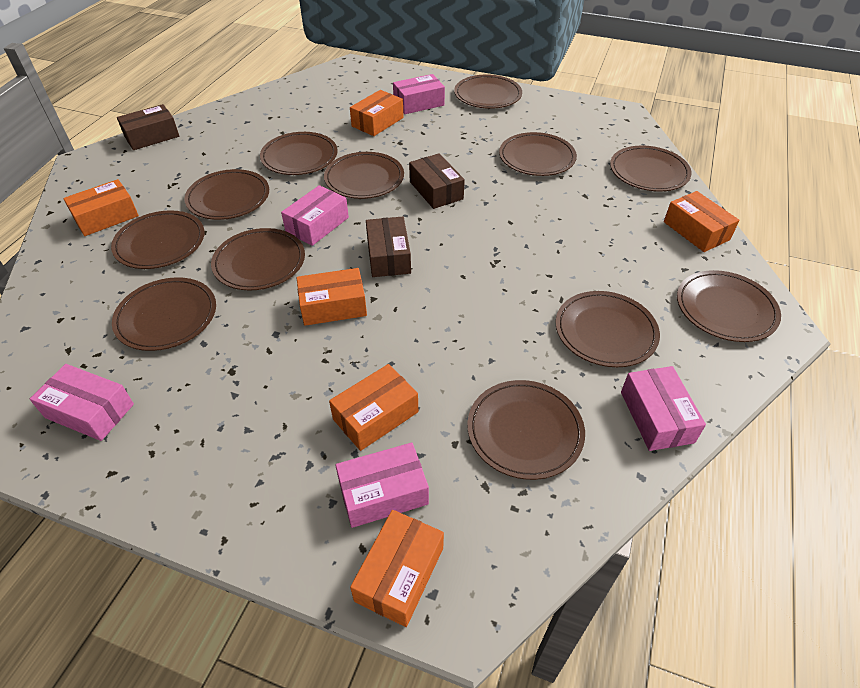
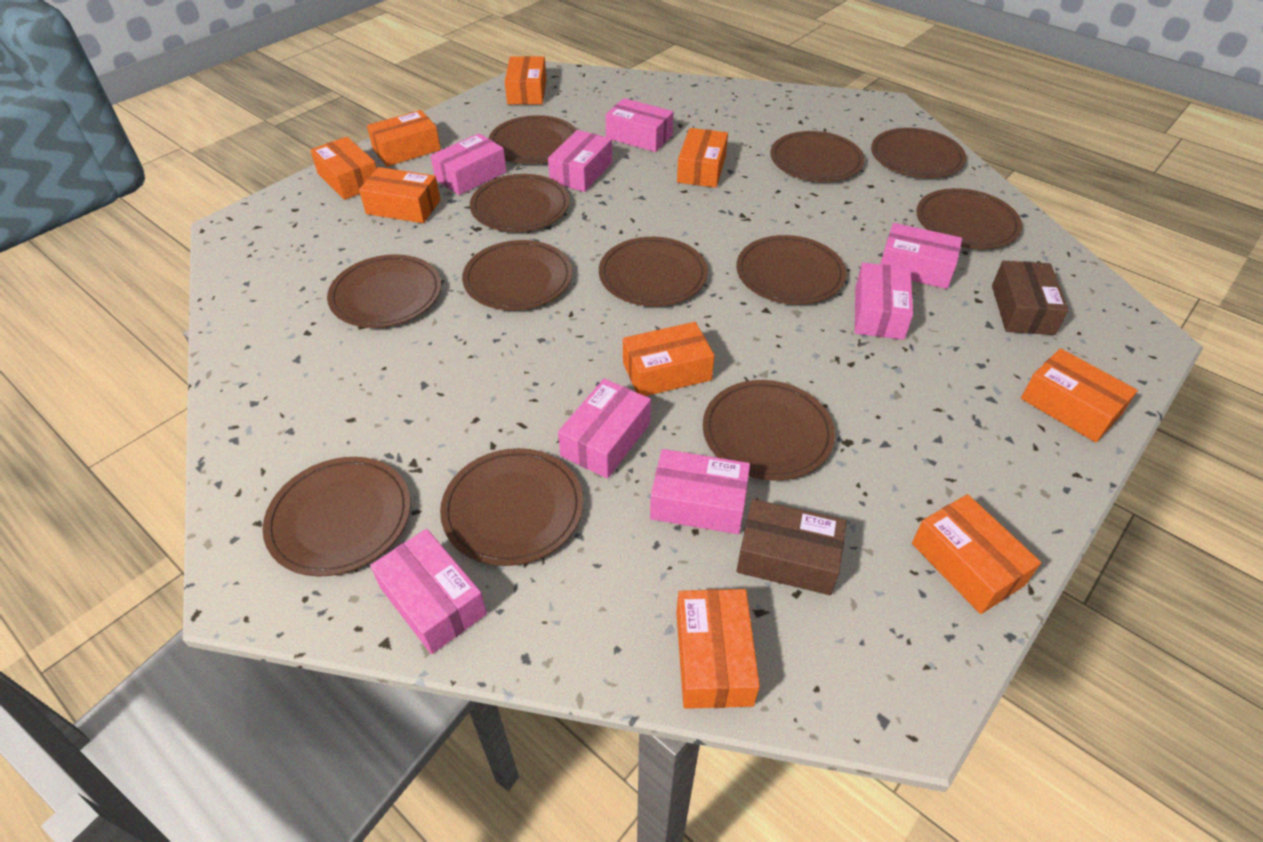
brown box: [117,104,179,150] [366,217,411,277] [409,153,465,209] = 3 -> [737,499,846,595] [992,261,1069,335] = 2
orange box: [63,179,139,236] [297,268,367,326] [329,364,418,451] [350,90,404,136] [350,510,444,627] [664,191,739,252] = 6 -> [310,137,377,200] [359,167,441,223] [367,110,441,166] [504,56,547,105] [623,322,715,396] [676,589,760,709] [677,128,728,188] [912,494,1041,614] [1021,348,1138,442] = 9
pink box: [30,364,134,441] [281,185,349,246] [335,442,429,528] [393,74,445,114] [621,366,706,451] = 5 -> [370,529,487,654] [430,133,507,195] [548,130,612,192] [558,379,651,478] [605,98,674,152] [650,449,750,534] [855,263,913,340] [880,223,962,289] = 8

